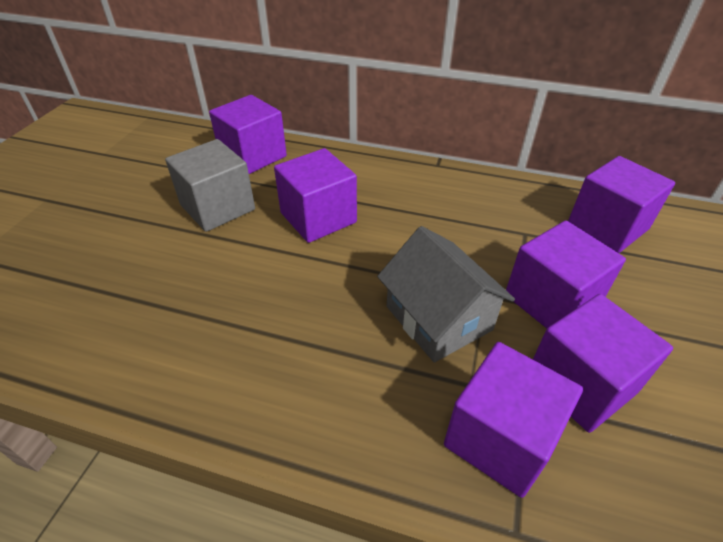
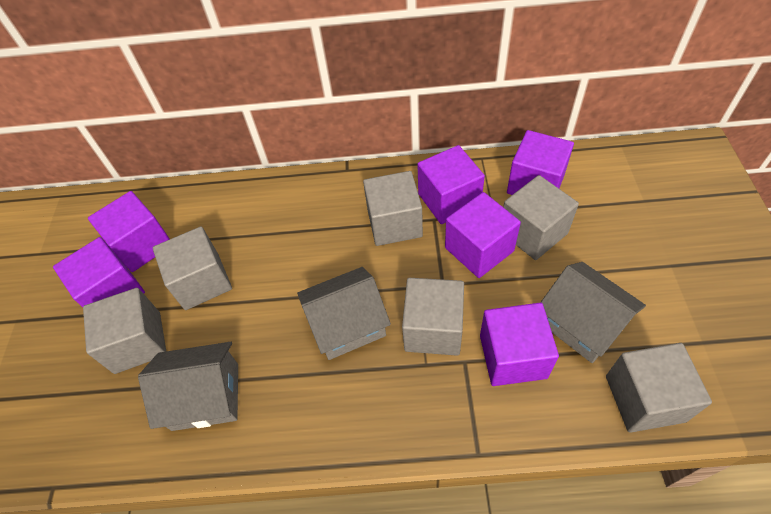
grey cube: [165,139,255,232] = 1 -> [83,288,166,374] [153,227,232,310] [363,171,423,246] [402,278,464,356] [503,175,579,260] [606,343,712,432] = 6
grey house: [377,226,515,362] = 1 -> [138,342,238,431] [297,267,391,360] [540,262,646,363] = 3

